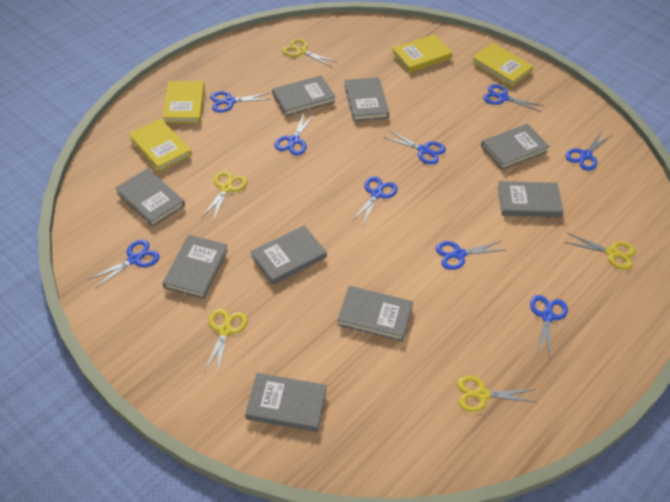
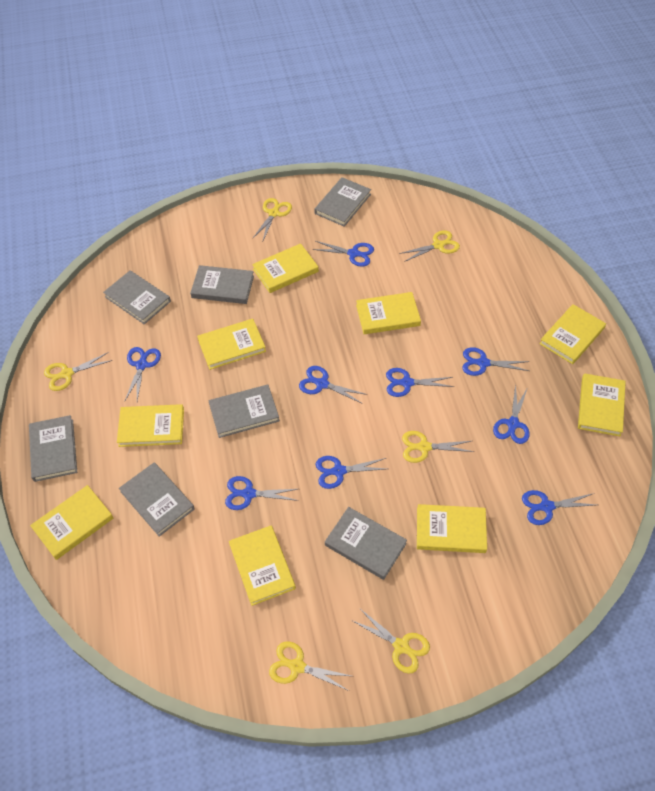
grey book: [115,168,185,227] [163,235,228,299] [245,373,327,432] [250,225,327,285] [272,75,336,116] [337,286,413,342] [344,77,389,121] [481,124,550,170] [497,181,564,217] = 9 -> [29,415,77,482] [103,270,171,324] [119,462,195,537] [190,265,254,304] [209,385,280,438] [314,177,371,227] [325,507,407,580] = 7
yellow book: [128,119,192,172] [162,81,205,123] [391,34,453,73] [471,43,534,87] = 4 -> [30,485,113,560] [117,404,184,447] [197,319,266,370] [229,526,296,606] [252,243,319,293] [356,292,421,334] [417,504,487,553] [539,304,606,364] [578,373,626,437] = 9
yellow scissors: [201,171,247,221] [204,309,247,373] [282,39,336,67] [457,376,536,412] [564,233,636,270] = 5 -> [44,352,112,391] [252,198,292,240] [269,641,351,691] [351,609,430,674] [399,230,460,262] [402,431,474,463] = 6

